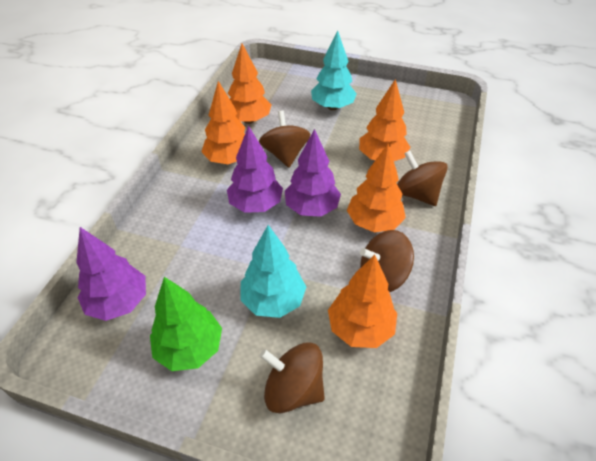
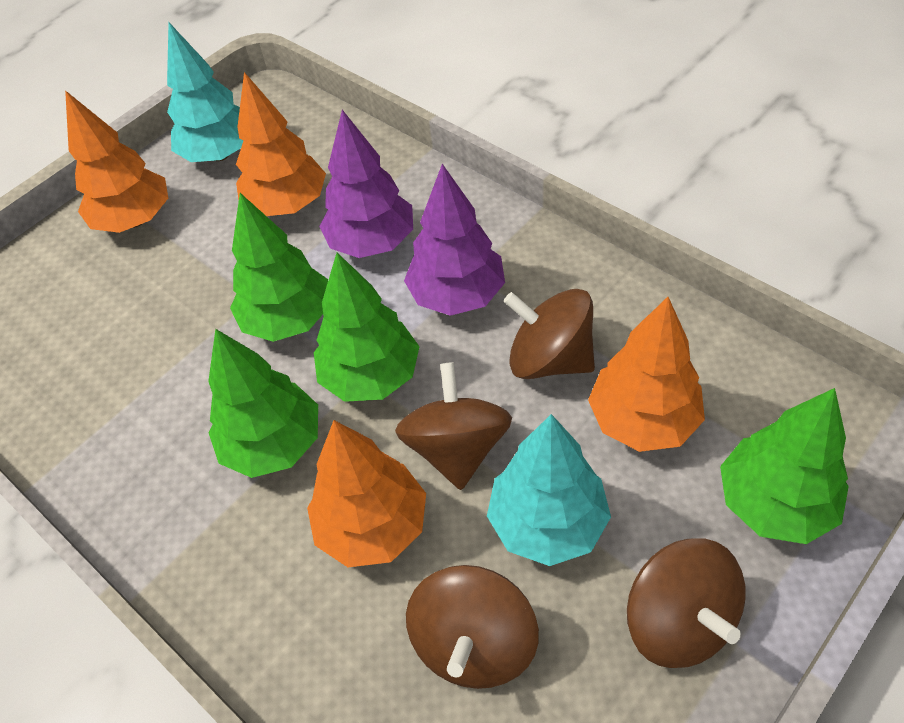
green tree: [150,277,222,371] = 1 -> [208,329,318,478] [230,193,328,342] [314,253,420,402] [720,388,849,544] = 4
orange tree: [201,81,245,164] [228,44,271,124] [328,255,397,348] [347,144,406,232] [359,79,410,161] = 5 -> [65,90,168,233] [236,72,326,216] [307,420,426,567] [588,297,705,452] = 4
purple tree: [76,227,146,321] [227,125,283,213] [285,129,341,217] = 3 -> [319,110,413,258] [404,164,505,316] = 2

